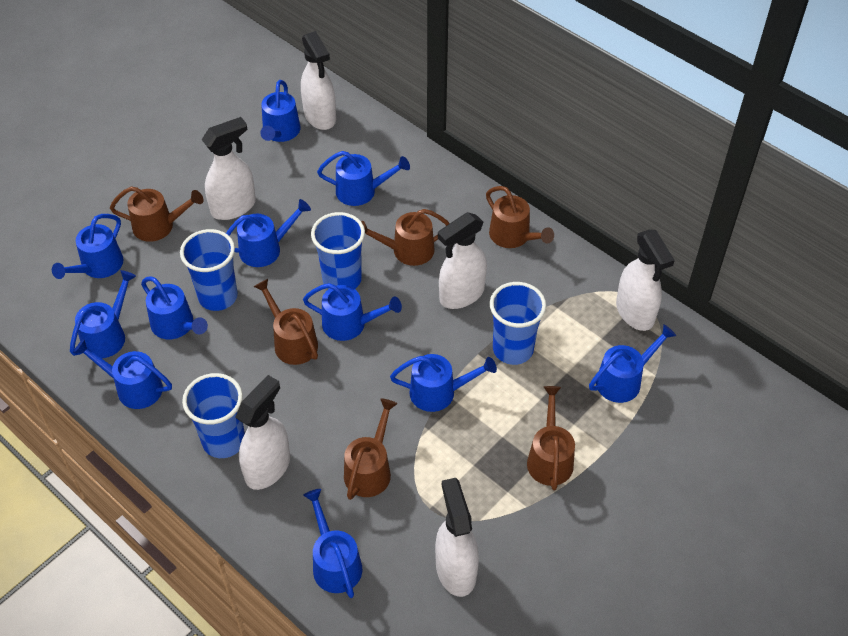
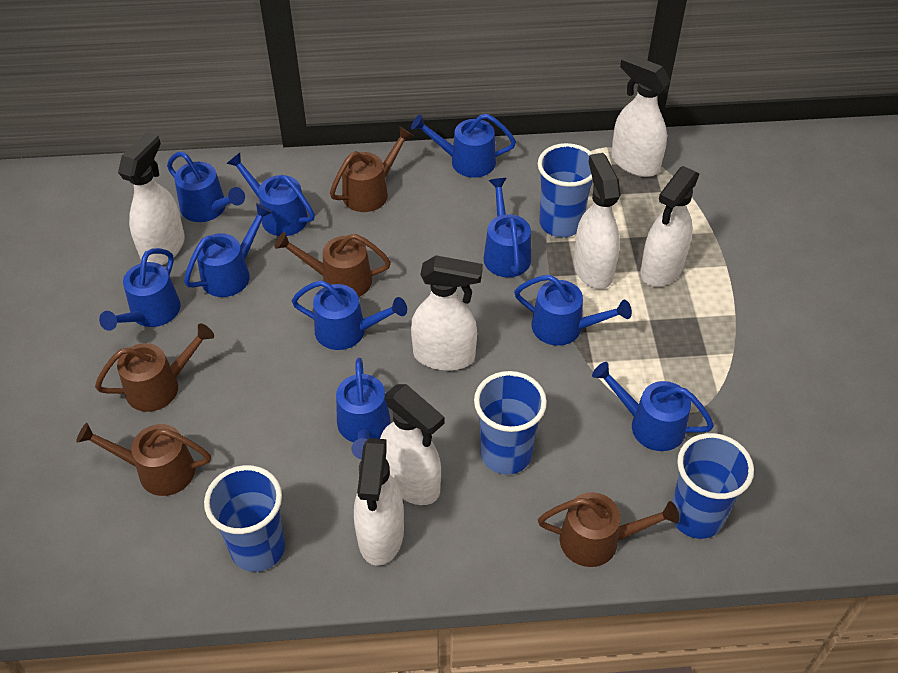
blue watering can: [52,214,123,279] [70,270,136,358] [73,339,172,409] [141,276,208,339] [226,199,311,267] [260,80,301,142] [303,283,402,341] [303,489,362,598] [317,151,410,206] [390,354,497,412] [589,324,676,403] = 11 -> [99,248,181,331] [167,152,245,222] [184,203,273,297] [226,153,315,236] [292,280,407,350] [336,358,391,459] [411,114,516,178] [484,178,531,277] [514,275,632,346] [592,362,714,451] = 10
brown watering can: [110,186,204,242] [254,279,318,365] [344,399,397,500] [361,209,450,266] [486,186,554,248] [527,386,575,490] = 6 -> [76,423,211,496] [95,323,214,412] [275,232,391,297] [330,127,414,212] [538,492,680,567] = 5
white spray bottle: [201,117,256,220] [236,375,290,490] [301,31,336,130] [435,478,479,597] [438,212,487,309] [616,229,675,331] = 6 -> [118,132,185,265] [354,438,404,566] [380,384,444,505] [411,255,483,371] [574,153,621,289] [611,54,671,177] [640,166,699,287] = 7

